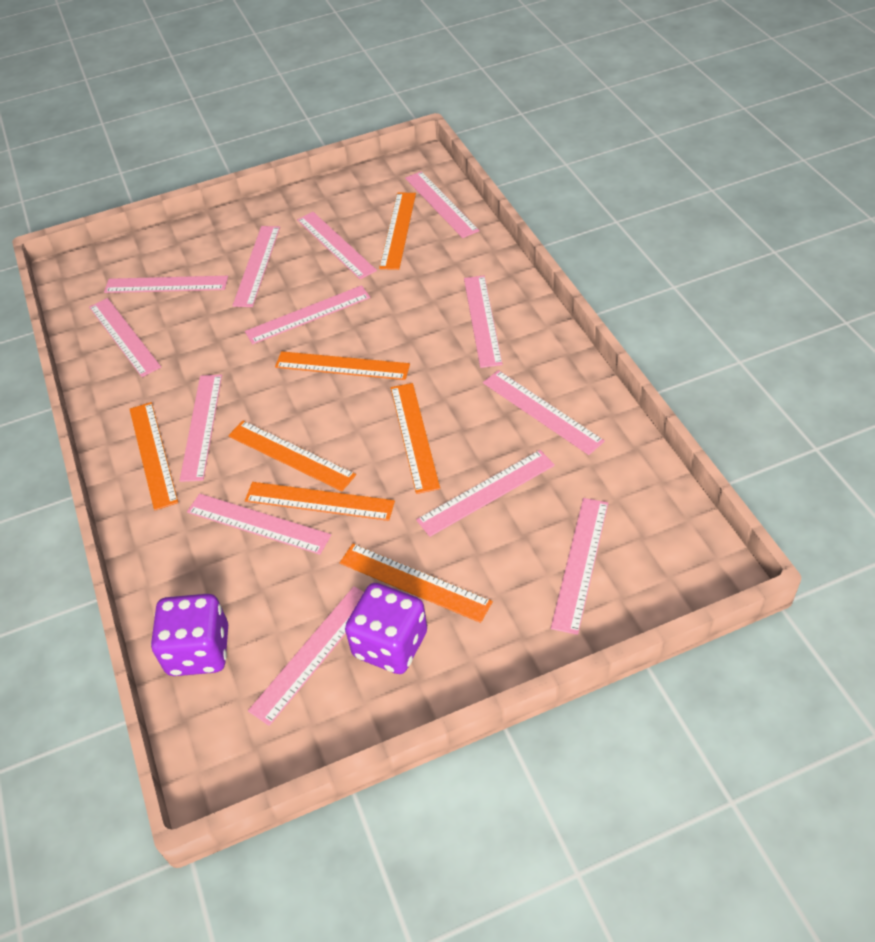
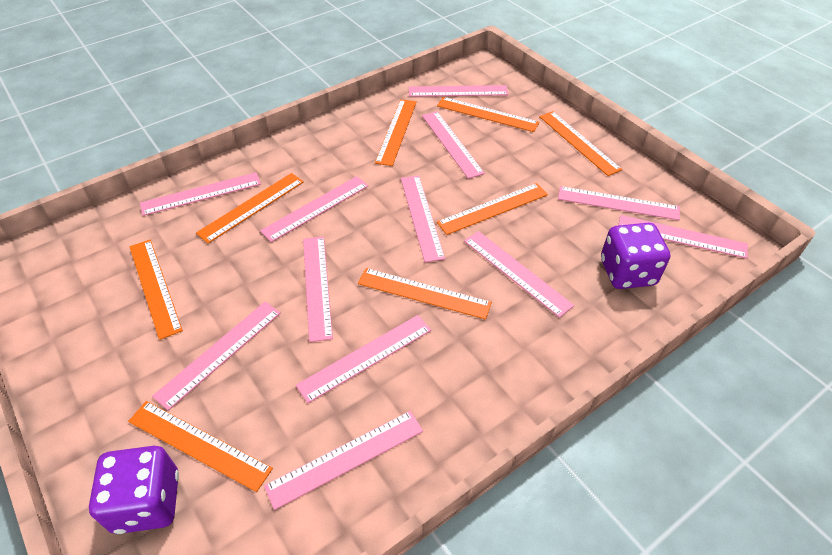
orange ruler: [130,402,178,511] [228,421,356,491] [245,482,395,521] [275,351,410,380] [340,544,493,623] [379,192,416,270] [391,383,440,494] = 7 -> [128,401,273,492] [130,240,183,340] [196,173,304,243] [358,268,492,320] [375,99,417,166] [437,97,539,132] [437,183,548,235] [539,111,622,176] = 8
pink ruler: [89,298,161,377] [104,276,228,293] [179,375,222,482] [187,494,331,555] [232,226,280,307] [245,285,370,344] [248,586,364,726] [297,212,377,280] [405,171,480,238] [416,450,555,537] [464,276,503,368] [483,370,605,455] [551,498,608,635] = 13 -> [140,172,261,216] [152,302,281,411] [260,176,368,242] [264,411,423,510] [296,315,431,403] [303,237,333,342] [401,175,445,262] [409,85,508,97] [422,111,485,179] [464,231,574,318] [558,186,680,220] [618,215,748,259] = 12

